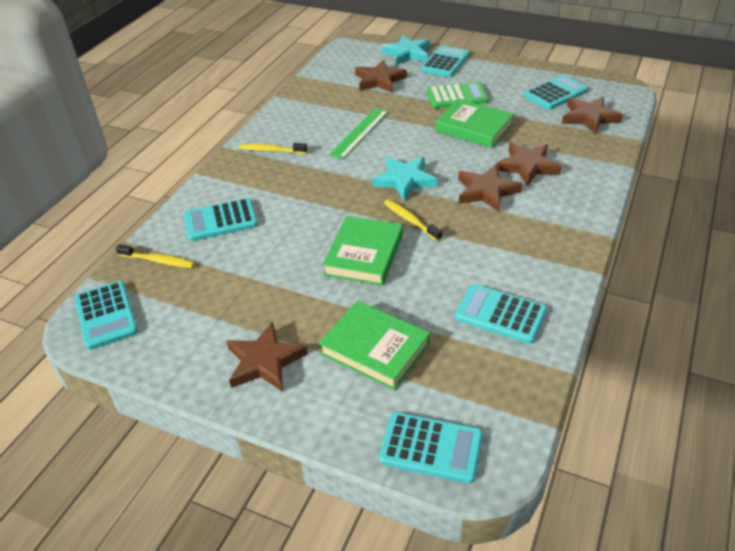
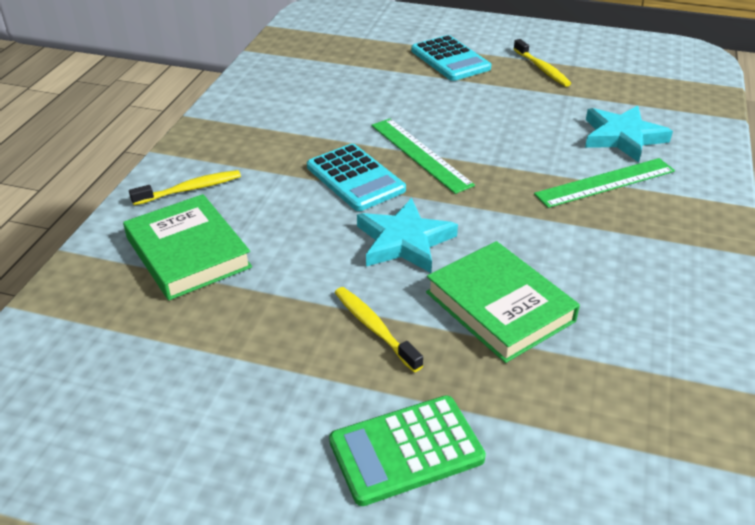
brown star: [226,322,308,392] [355,60,407,92] [458,165,522,212] [496,142,561,186] [562,97,623,134] = 5 -> none = 0
green book: [319,301,430,390] [322,216,403,286] [435,99,514,148] = 3 -> [123,194,252,300] [426,241,580,363] = 2
green ruler: [329,108,389,159] = 1 -> [371,119,475,194] [534,158,675,208] = 2
turquoise calculator: [75,281,138,350] [184,198,258,241] [379,412,483,483] [421,45,470,77] [455,284,547,344] [524,75,588,110] = 6 -> [307,144,406,211] [411,35,491,81] = 2

